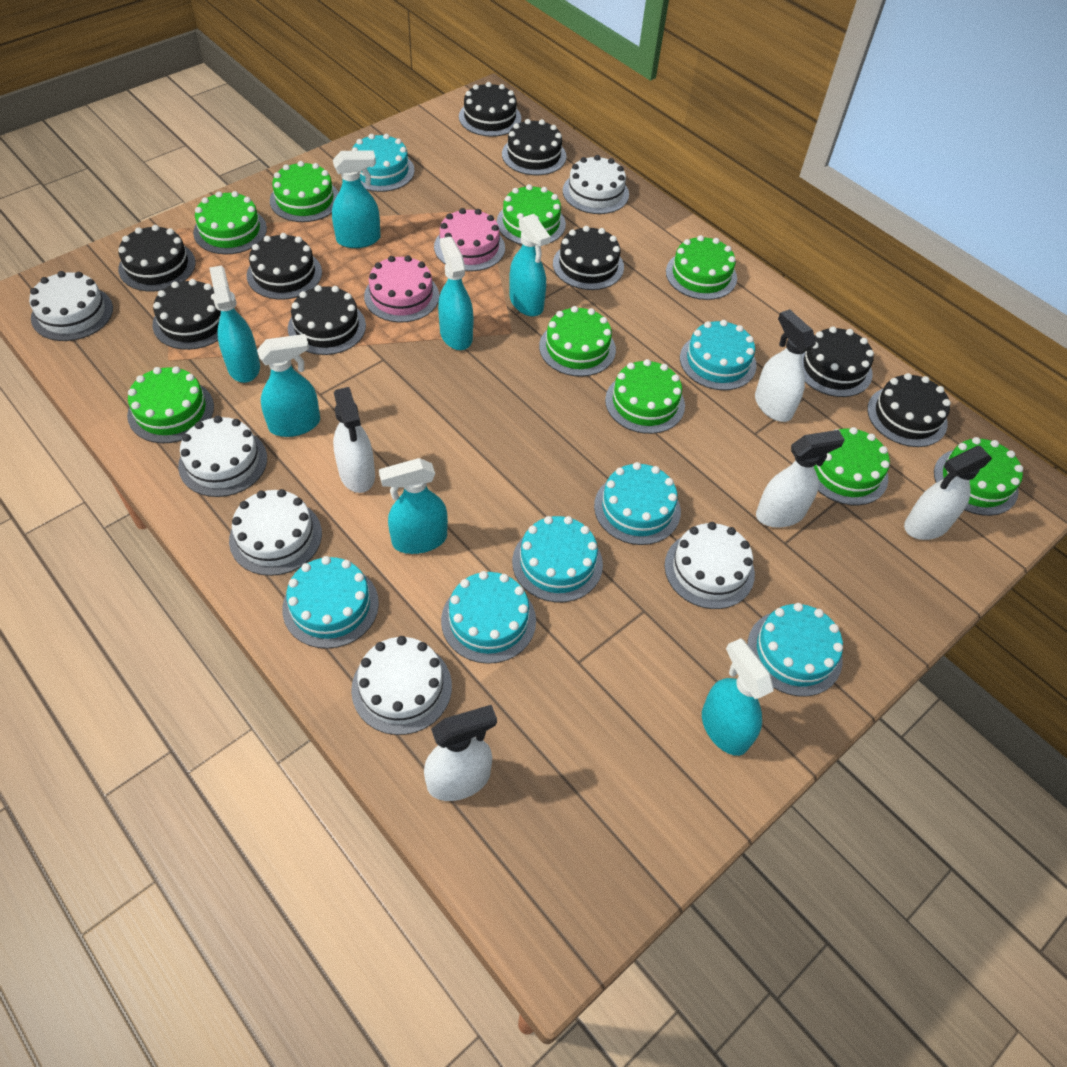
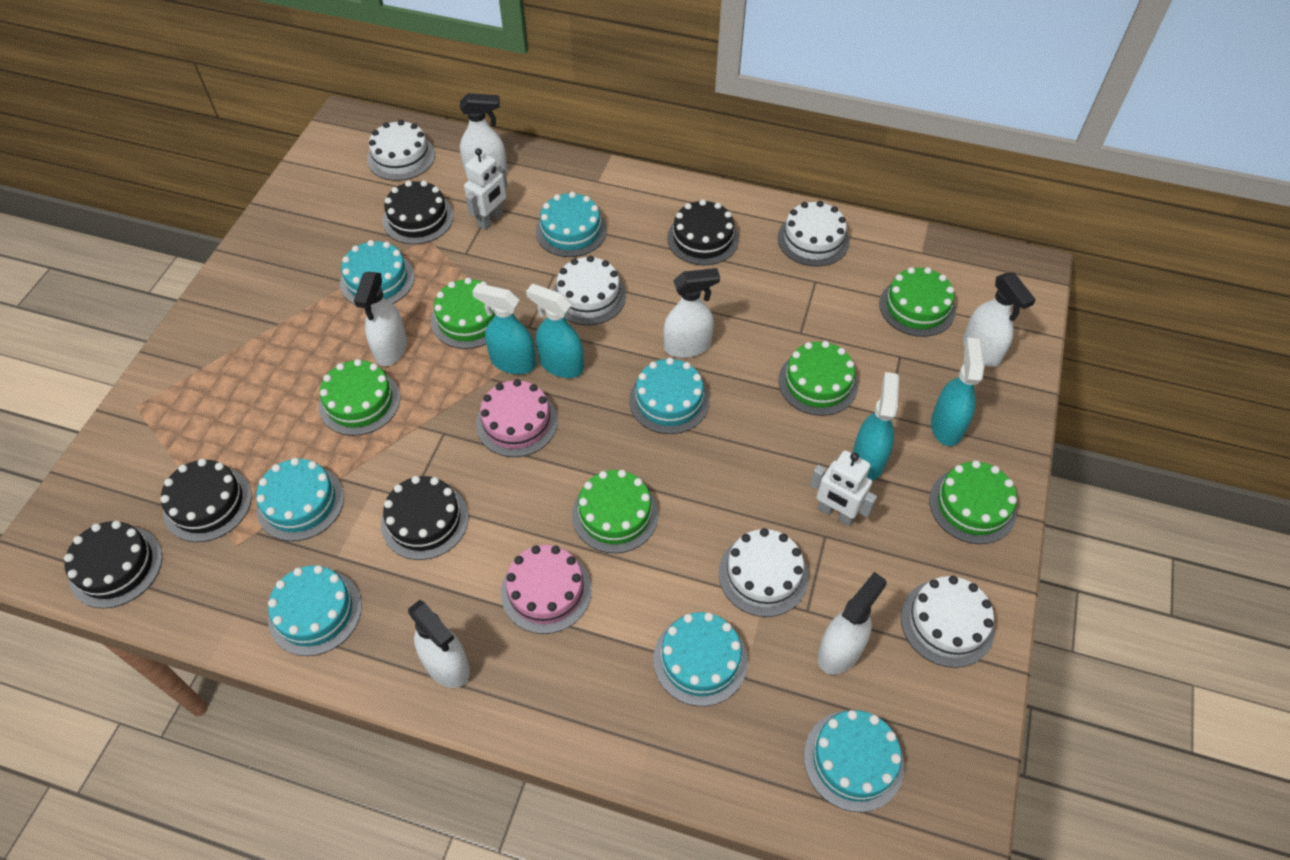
black cake: [118,225,196,292] [152,279,221,350] [247,233,322,300] [288,285,366,355] [459,82,521,137] [502,119,566,175] [553,226,624,290] [802,326,874,397] [867,373,951,447] = 9 -> [64,521,162,609] [160,459,252,542] [381,476,469,560] [382,180,454,244] [667,199,739,265] = 5
green cake: [127,366,214,443] [193,191,267,254] [270,161,339,222] [497,184,566,245] [539,306,616,377] [605,359,685,434] [666,235,737,300] [814,427,890,505] [934,437,1023,516] = 9 -> [319,359,400,436] [431,278,495,349] [572,470,658,553] [778,341,858,416] [879,267,956,337] [929,460,1017,544] = 6
turquoise spray bottle: [209,266,260,383] [257,334,320,437] [332,151,381,248] [379,458,448,554] [438,236,473,350] [509,214,551,316] [702,638,774,756] = 7 -> [472,283,536,374] [526,284,584,378] [853,372,899,481] [931,338,984,446] = 4
white cake: [29,271,113,341] [178,416,267,497] [229,489,322,576] [351,636,452,735] [563,155,629,214] [664,522,755,609] = 6 -> [367,120,435,181] [553,256,626,325] [719,528,809,617] [778,201,850,267] [901,576,995,668] = 5
white robot: none = 0 -> [464,148,508,230] [810,450,877,526] = 2
white spray bottle: [333,387,375,493] [424,705,497,801] [755,309,816,422] [756,430,845,528] [904,446,993,540] = 5 -> [354,272,407,366] [408,600,470,688] [460,93,507,176] [663,268,720,358] [818,572,887,675] [963,273,1036,367] = 6

